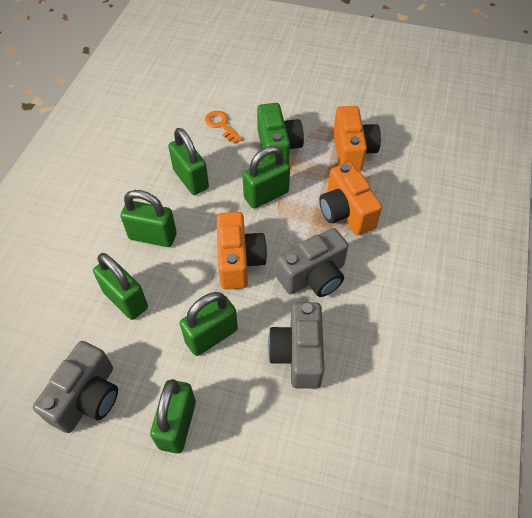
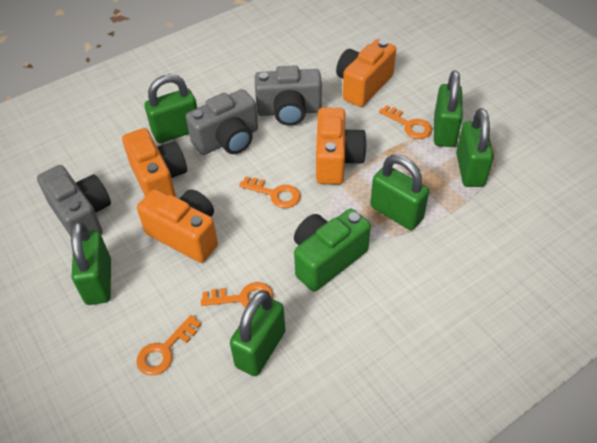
orange camera: [217,212,267,290] [319,162,382,235] [333,106,381,172] = 3 -> [122,128,187,197] [137,189,218,263] [316,108,367,184] [336,39,396,107] = 4
orange key: [205,111,243,144] = 1 -> [136,315,201,376] [201,282,273,308] [239,177,301,208] [379,105,432,139] = 4

